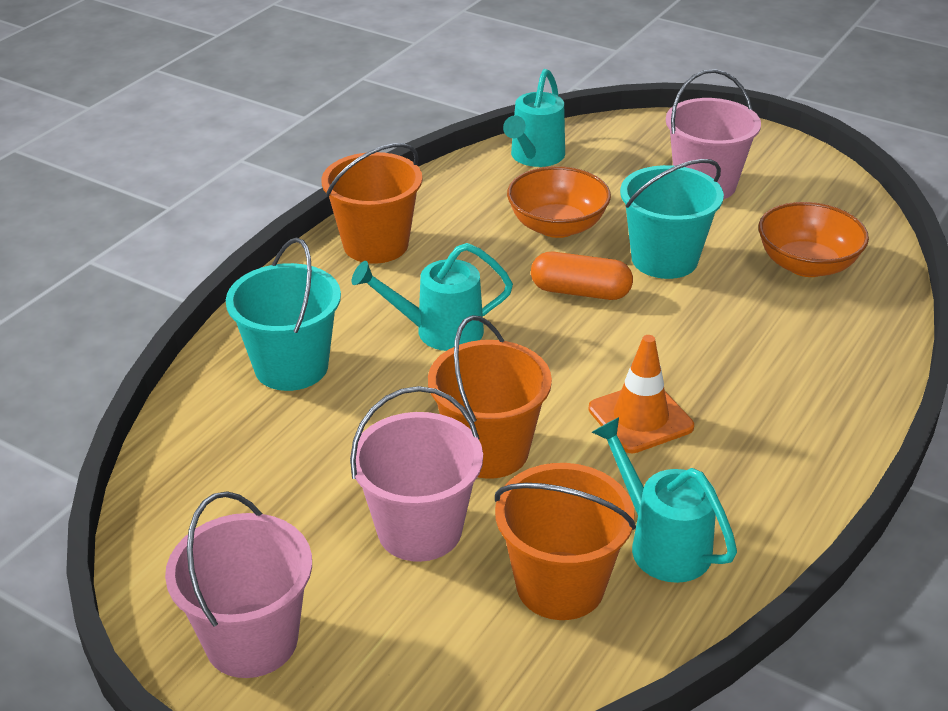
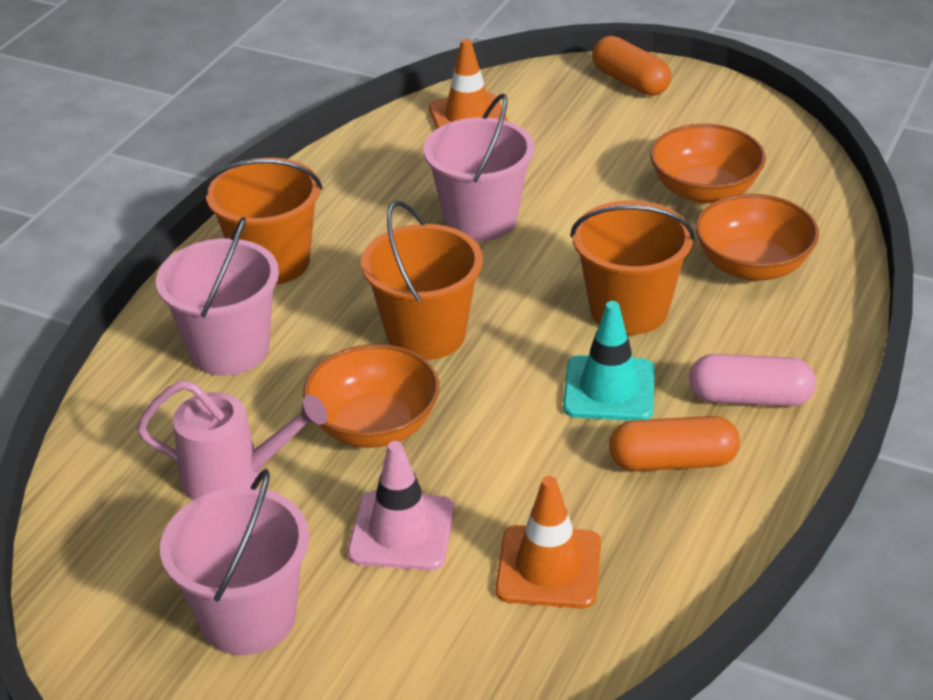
orange bowl: [507,166,611,238] [758,202,869,277] = 2 -> [303,344,439,448] [650,124,766,204] [695,194,819,281] = 3
orange capsule: [531,252,633,300] = 1 -> [592,36,671,96] [609,416,740,471] = 2
orange traffic cone: [589,335,694,453] = 1 -> [429,38,509,129] [495,476,601,608] = 2
pink capsule: none = 0 -> [689,354,816,407] = 1
pink traffic cone: none = 0 -> [348,441,455,570] = 1
pink watering can: none = 0 -> [137,380,327,501] = 1
turquoise bucket: [226,237,341,391] [620,159,724,279] = 2 -> none = 0
turquoise traffic cone: none = 0 -> [563,301,655,420] = 1
turquoise watering can: [352,243,513,351] [503,69,565,167] [592,417,737,583] = 3 -> none = 0

